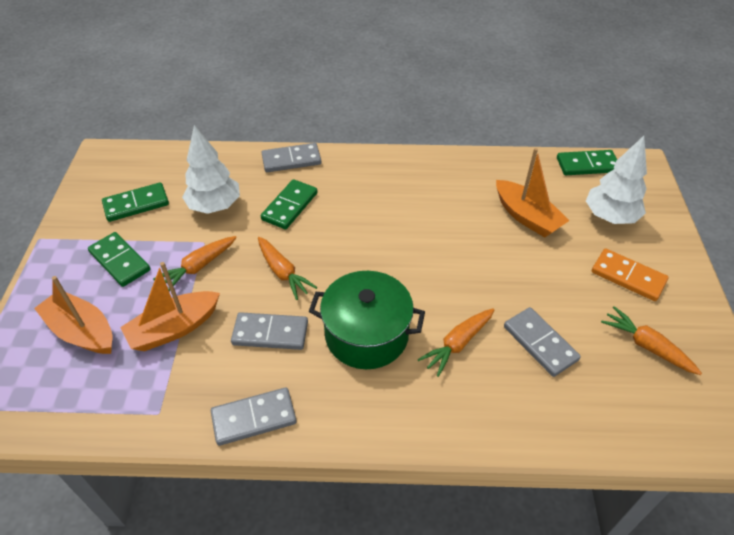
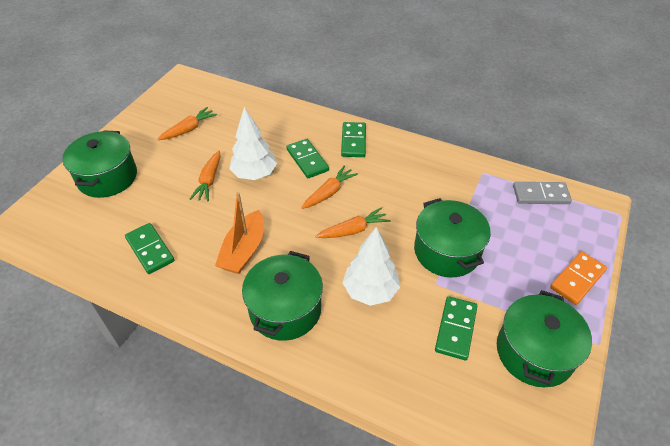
green pot: [309,271,425,369] = 1 -> [63,130,137,198] [242,251,323,341] [414,198,491,278] [497,290,592,387] = 4
grey domino: [211,387,297,446] [231,312,308,350] [261,143,321,172] [504,307,581,377] = 4 -> [513,182,572,204] = 1
orange boat: [34,276,113,354] [120,262,220,351] [496,148,570,237] = 3 -> [215,192,264,274] = 1

